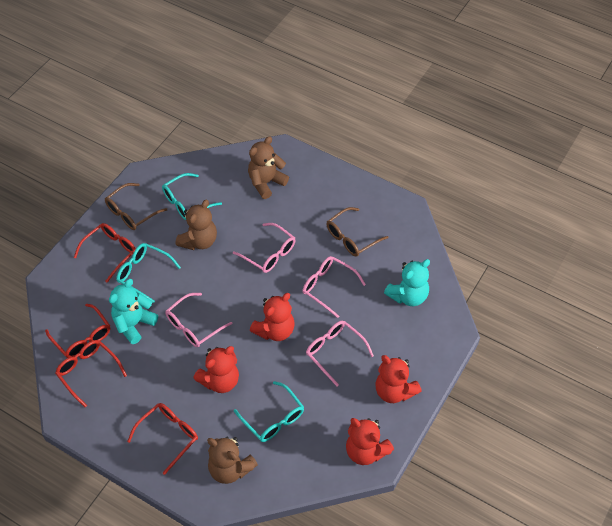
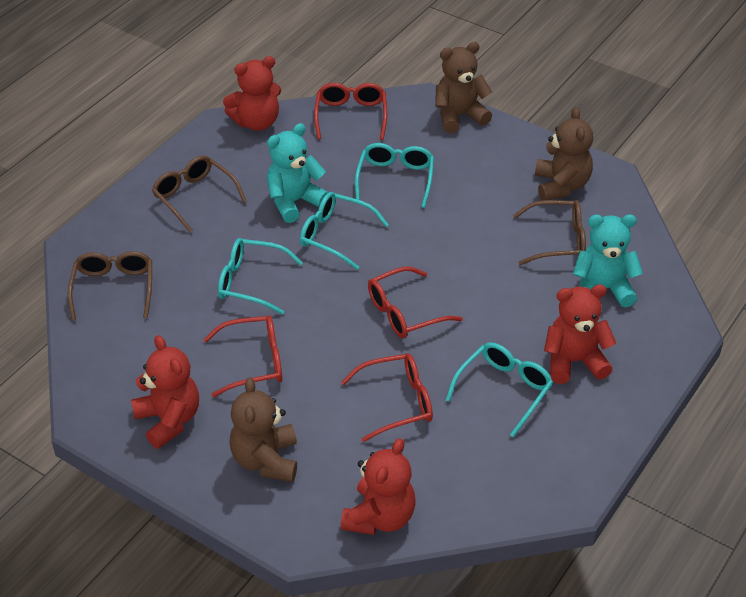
brown glasses: [105,183,167,230] [326,207,388,257] = 2 -> [68,251,152,320] [152,155,247,232] [513,200,586,265] = 3
pink glasses: [166,293,232,347] [233,223,295,273] [302,256,366,318] [306,321,374,387] = 4 -> none = 0
turquoise glasses: [116,243,181,303] [162,173,222,220] [234,381,304,442] = 3 -> [218,238,303,314] [300,192,389,270] [355,143,434,208] [446,342,553,437] = 4

